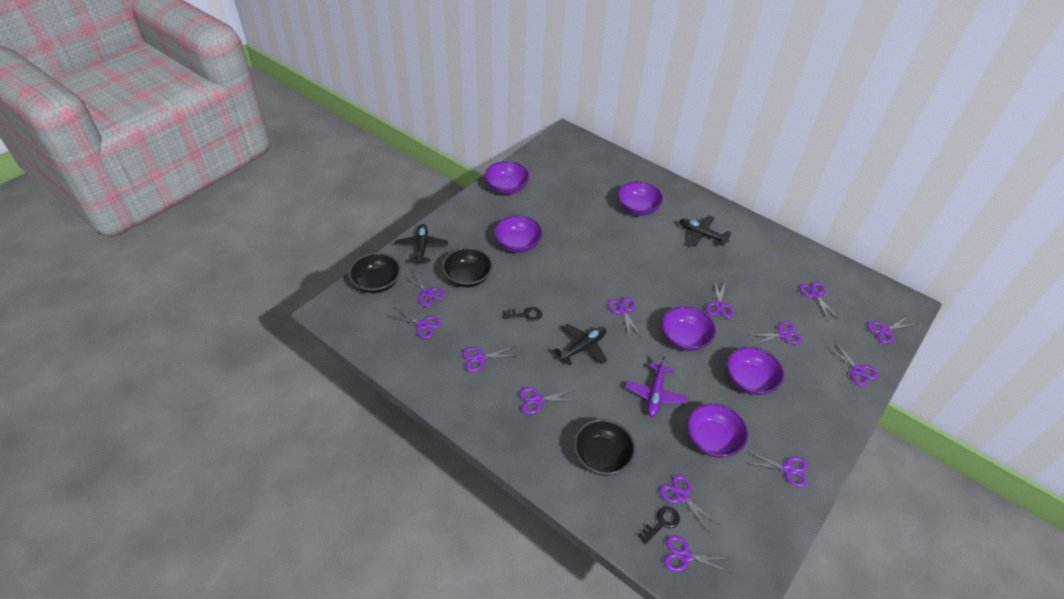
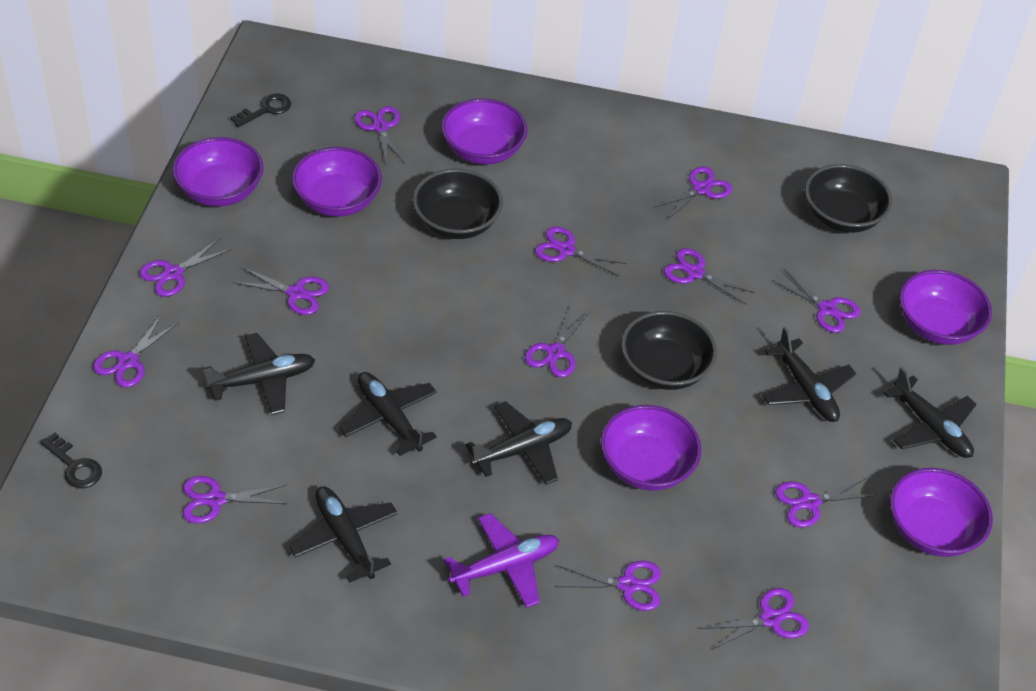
black plane: [395,224,448,264] [554,324,607,366] [679,215,732,247] = 3 -> [203,333,315,415] [289,486,398,583] [339,372,437,456] [466,401,572,485] [762,327,856,422] [883,367,977,458] = 6

